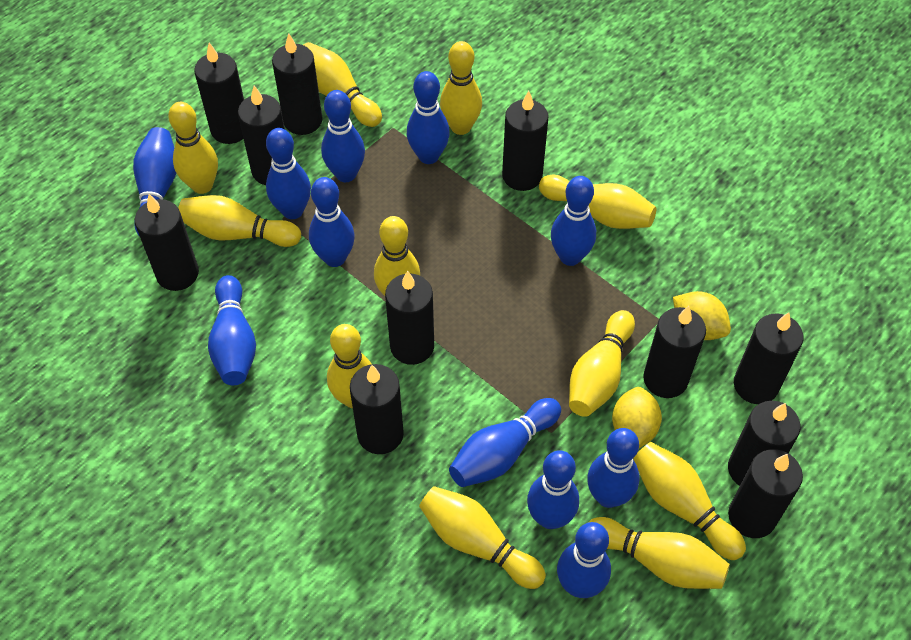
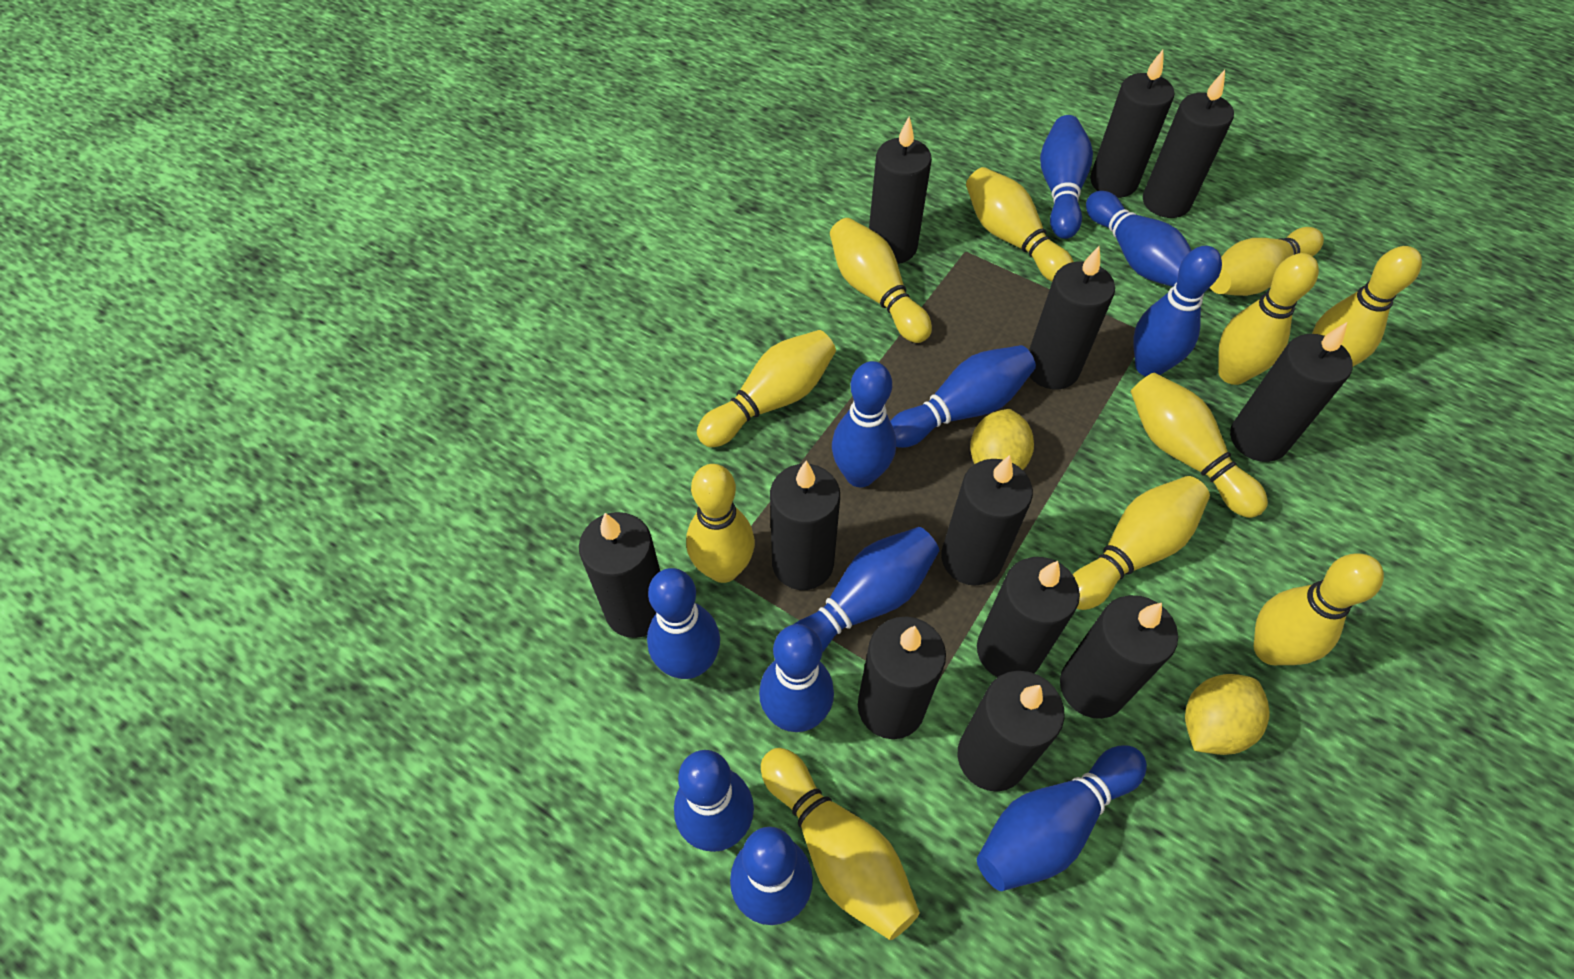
black candle: [135,194,199,291] [194,43,244,144] [238,86,285,185] [272,33,323,135] [350,364,404,454] [385,271,434,365] [502,91,548,191] [643,306,706,398] [728,401,800,486] [728,449,803,538] [734,312,803,404] = 11 -> [579,512,660,638] [770,461,840,590] [858,616,946,739] [869,117,932,264] [941,455,1033,586] [958,671,1065,792] [977,557,1080,677] [1029,246,1115,389] [1060,595,1178,719] [1090,50,1174,198] [1143,70,1234,218] [1230,322,1353,462] = 12

